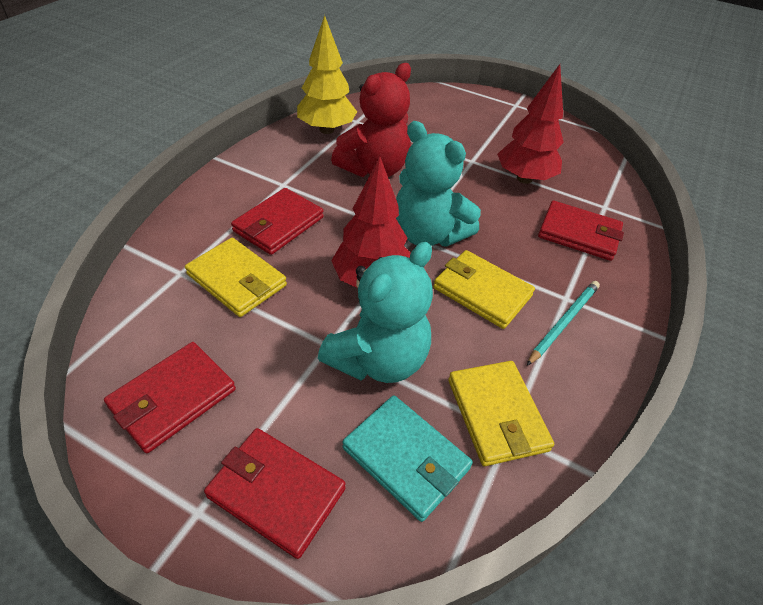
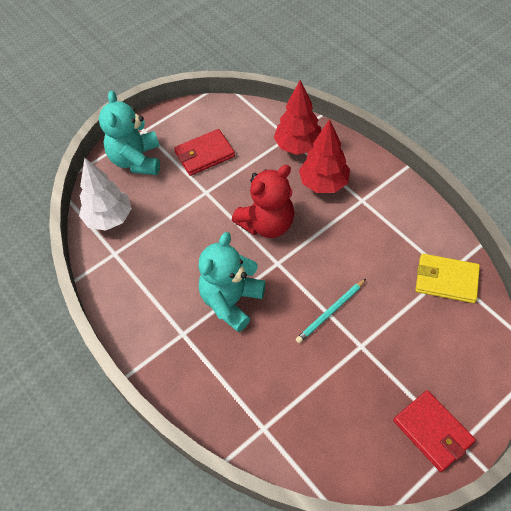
red wallet: [104,342,236,453] [204,428,346,559] [231,188,324,255] [538,201,624,261] = 4 -> [174,129,235,176] [393,390,476,472] = 2
turquoise wallet: [342,395,473,522] = 1 -> none = 0
white tree: none = 0 -> [79,158,132,231] = 1
yellow tree: [297,15,357,134] = 1 -> none = 0
yellow wallet: [185,238,287,317] [433,250,535,329] [448,361,554,466] = 3 -> [416,254,480,303] = 1

